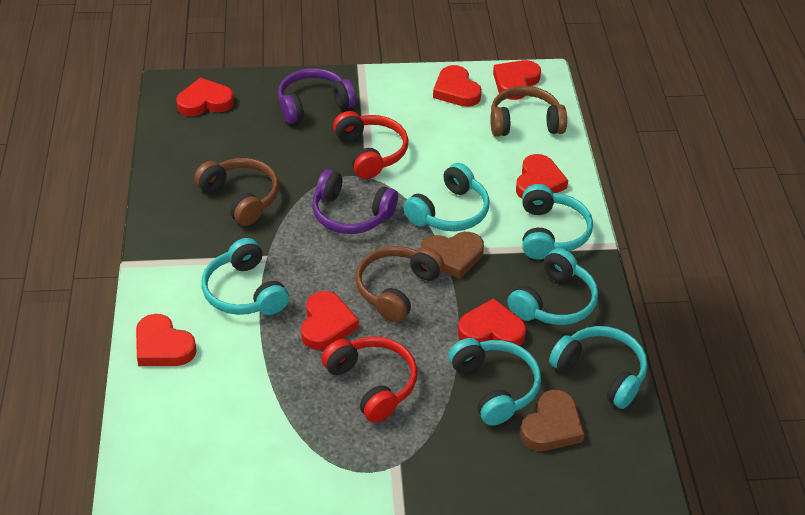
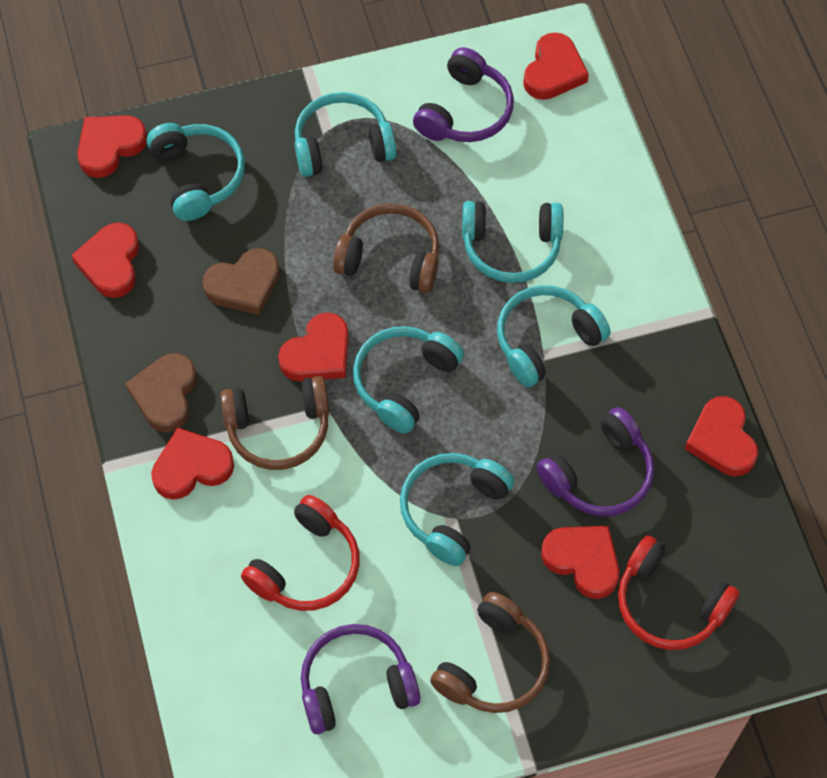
purple headphones: [278,68,356,124] [312,169,398,234] = 2 -> [301,624,420,734] [413,47,514,142] [537,407,654,516] = 3

